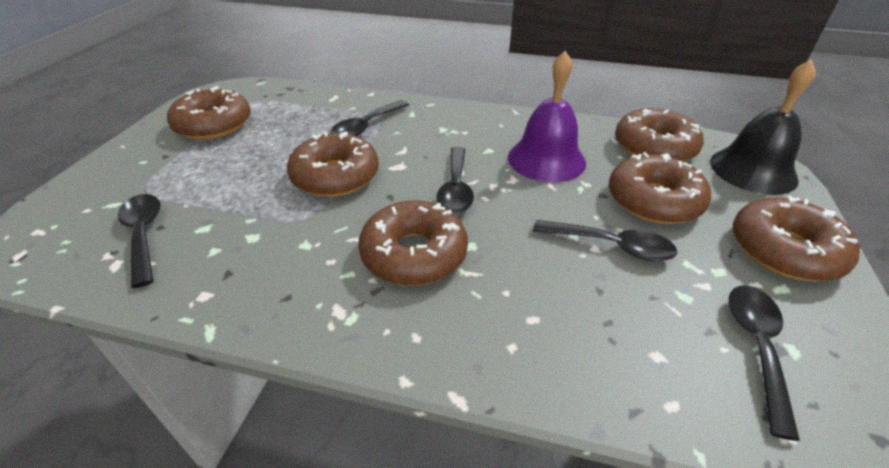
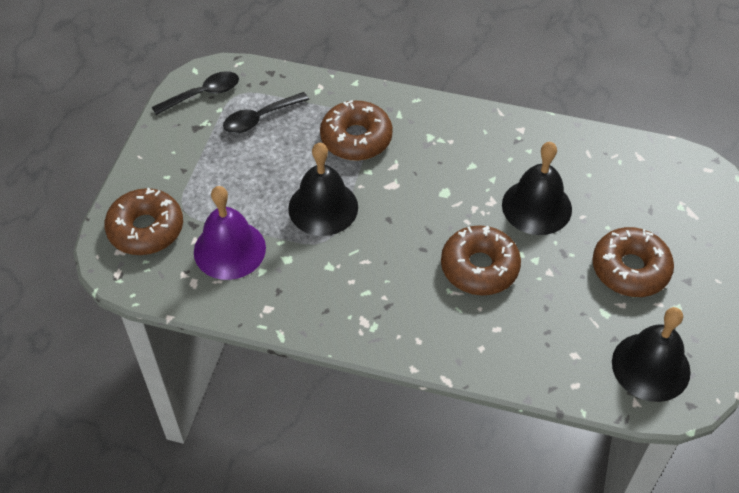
black bell: [710,59,816,195] = 1 -> [288,143,358,236] [502,142,572,235] [612,307,691,402] = 3
black spoon: [118,194,161,288] [330,100,409,136] [437,147,474,214] [533,220,677,261] [729,286,800,441] = 5 -> [152,71,239,115] [223,92,309,133] = 2
brown donut: [167,86,251,140] [287,131,379,197] [358,200,468,286] [609,152,712,224] [615,108,704,162] [733,195,860,281] = 6 -> [104,188,183,255] [320,100,393,161] [441,225,521,295] [592,227,674,297] = 4

